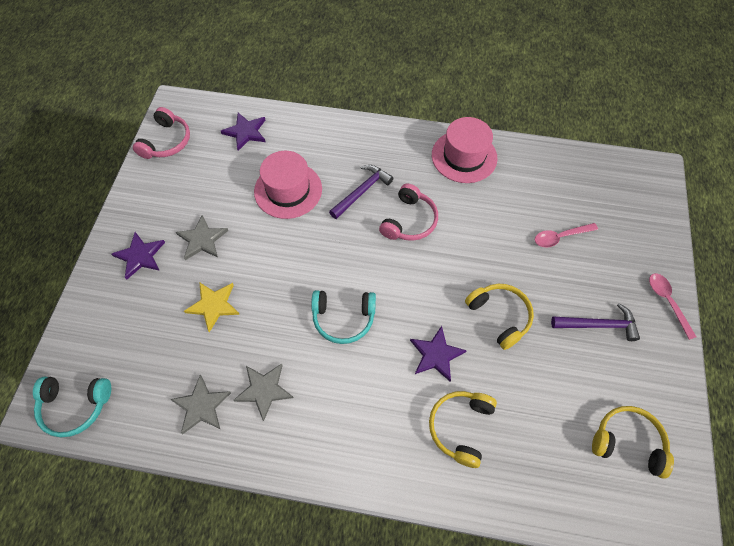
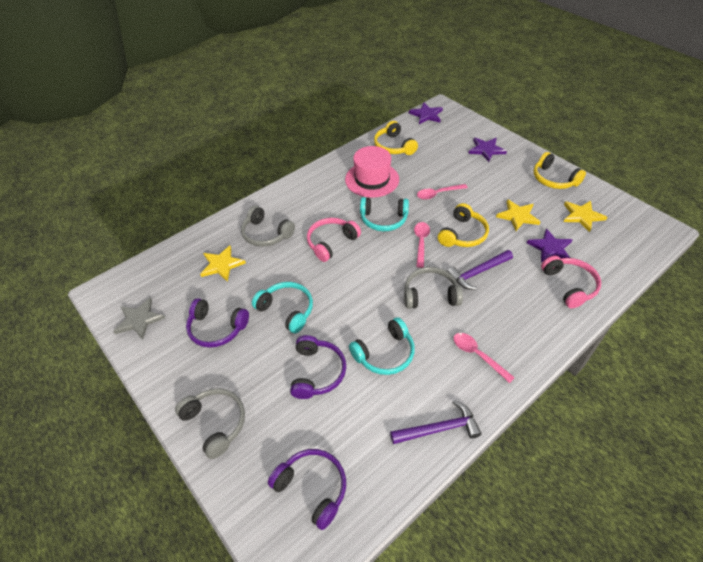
grey headphones: none = 0 -> [175,388,245,459] [241,206,295,247] [404,267,463,309] = 3
grey star: [170,375,231,434] [176,215,228,260] [234,364,294,421] = 3 -> [113,297,165,340] = 1
pink hat: [254,151,322,219] [432,117,497,183] = 2 -> [345,146,399,198] = 1
pink spoon: [535,223,598,247] [649,273,697,340] = 2 -> [414,222,430,268] [417,184,468,200] [454,333,515,383] = 3
purple headphones: none = 0 -> [186,298,249,348] [268,449,346,530] [290,335,346,399] = 3
turquoise headphones: [33,377,111,437] [311,290,376,344] = 2 -> [252,282,313,333] [349,317,415,375] [360,197,409,231] = 3
yellow star: [184,282,240,332] = 1 -> [200,245,246,282] [496,199,540,231] [563,201,607,232] = 3

